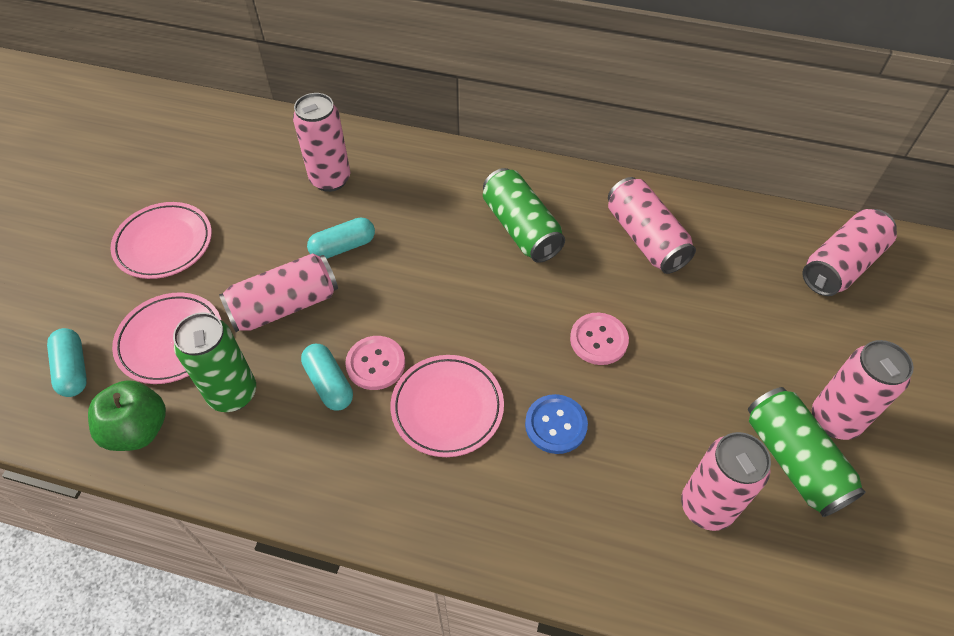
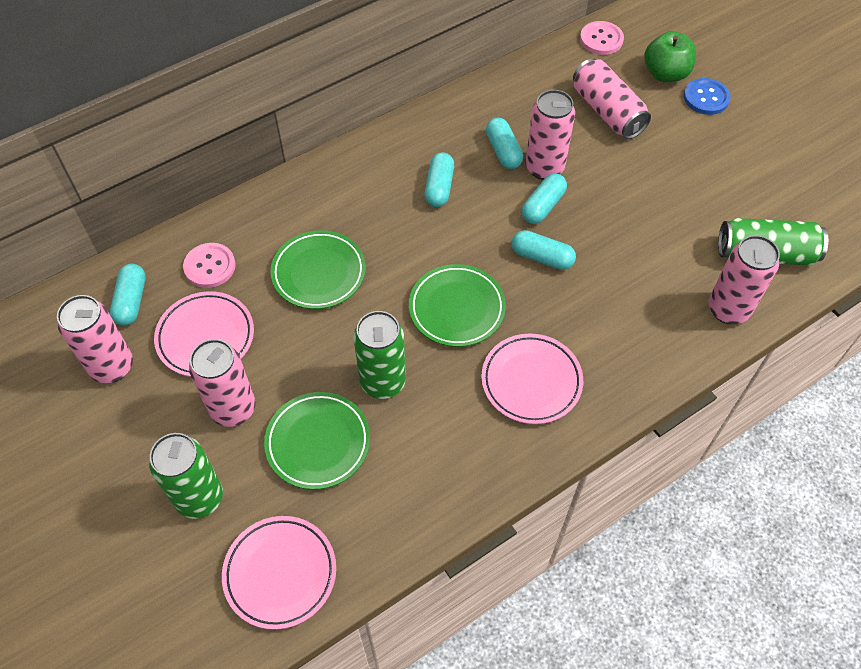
green plate: none = 0 -> [264,392,370,490] [271,230,366,309] [409,264,506,347] = 3
pink can: [219,253,338,332] [293,93,350,192] [608,177,696,274] [681,432,771,531] [802,209,897,296] [812,340,914,440] = 6 -> [57,295,133,383] [189,339,256,427] [525,90,575,180] [573,58,651,139] [709,235,780,324] = 5
turquoise capsule: [47,328,87,397] [301,344,353,411] [307,217,375,259] = 3 -> [110,264,146,326] [424,152,454,207] [486,118,523,169] [512,230,576,270] [522,173,567,224] = 5

